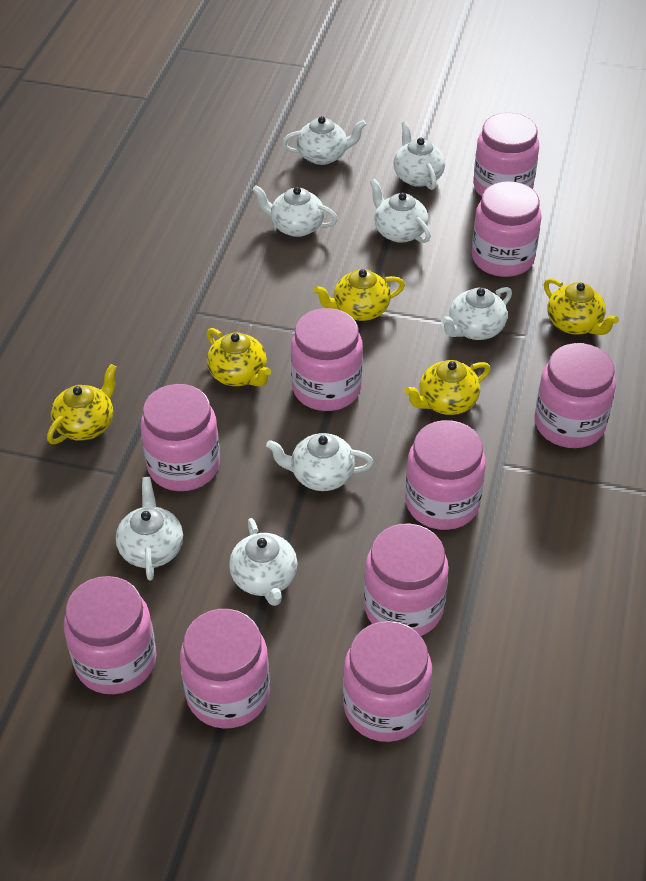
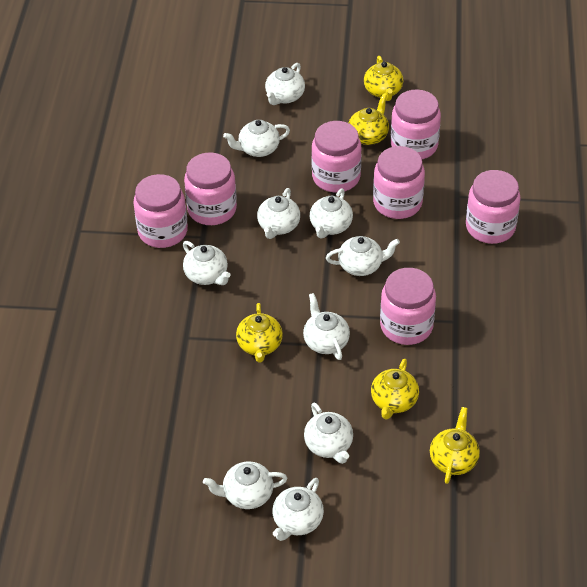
pink jar: [64,576,156,694] [140,384,220,491] [180,609,270,729] [291,308,363,411] [343,621,432,742] [364,524,449,636] [405,420,486,530] [472,181,542,277] [473,113,539,197] [535,343,616,448] = 10 -> [133,174,188,248] [184,153,237,225] [312,121,362,192] [373,146,425,219] [380,268,436,345] [391,89,441,159] [466,170,521,244] = 7
white teapot: [116,477,183,581] [229,518,298,606] [252,185,338,237] [266,433,374,491] [282,116,366,165] [370,179,431,243] [394,121,445,190] [441,287,512,340] = 8 -> [183,241,231,285] [203,461,288,509] [223,120,290,157] [257,188,300,239] [265,63,305,105] [272,478,324,541] [303,293,350,360] [304,403,353,464] [310,188,353,239] [326,236,400,276] = 10

